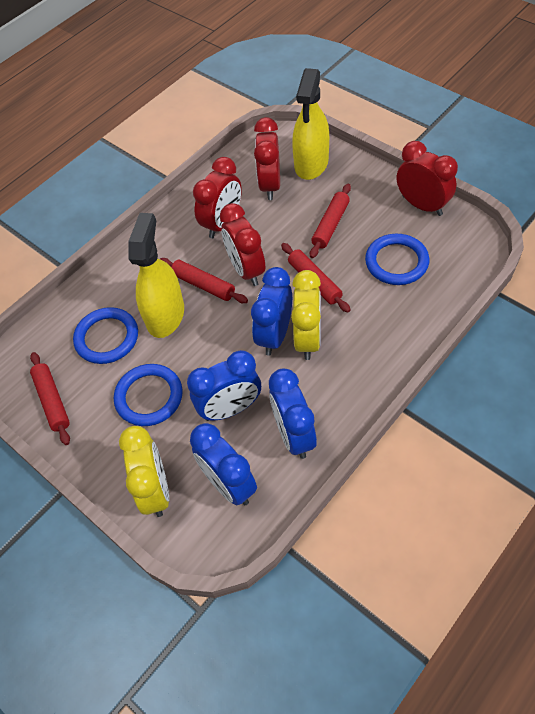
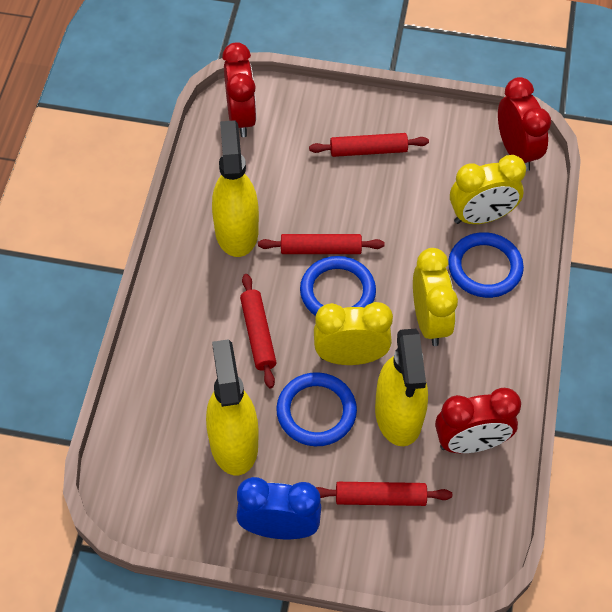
blue clock: [187,350,261,421] [190,423,257,505] [251,267,292,356] [269,369,317,459] = 4 -> [236,477,321,539] = 1
red clock: [193,157,242,238] [220,203,265,286] [254,117,280,200] [397,141,458,216] = 4 -> [222,42,257,137] [435,388,521,453] [498,77,551,171] = 3
yellow clock: [119,426,169,517] [291,270,321,360] = 2 -> [314,302,393,365] [413,248,458,346] [450,155,526,224] = 3
yellow spray bottle: [128,213,184,338] [292,68,329,180] = 2 -> [206,339,259,475] [212,120,259,257] [375,329,428,446] = 3

